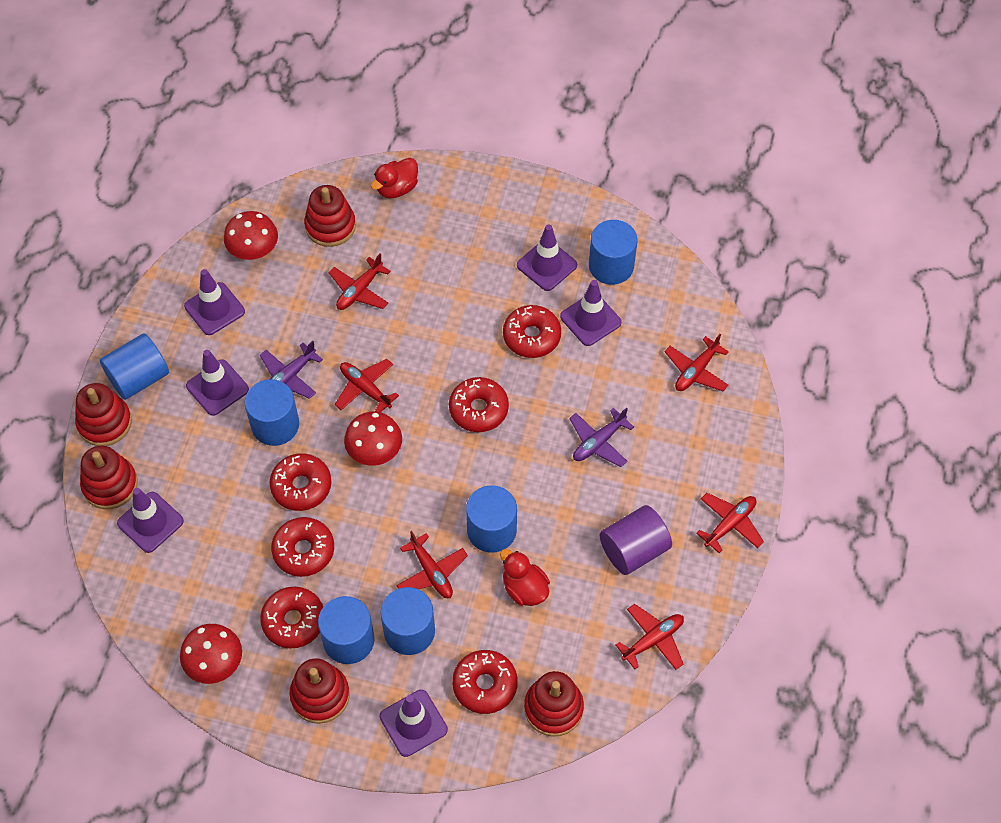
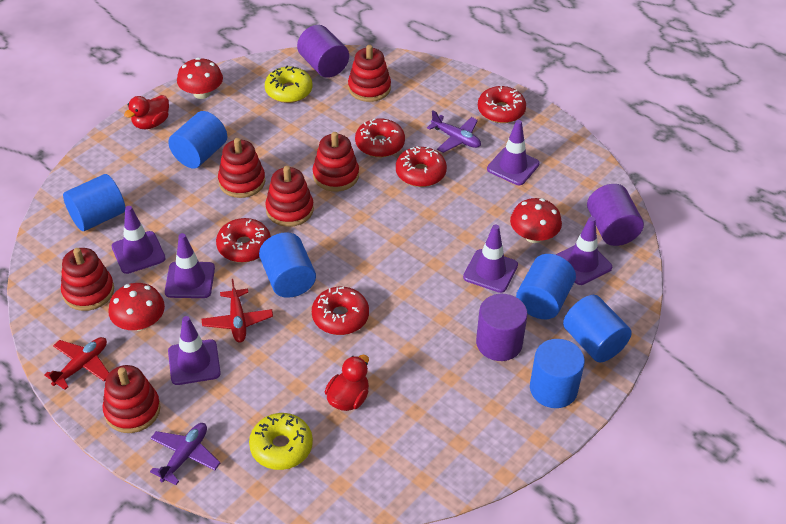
purple cylinder: [599,505,672,575] = 1 -> [297,25,349,78] [476,294,528,361] [587,184,644,246] = 3
red donut: [260,587,323,649] [269,453,331,511] [271,517,334,577] [449,377,509,432] [452,650,518,714] [503,305,561,358] = 6 -> [216,218,271,263] [312,287,369,335] [355,118,405,157] [396,146,447,187] [478,86,526,123] = 5
red plane: [329,254,391,310] [335,359,399,412] [396,531,468,598] [616,604,684,670] [665,334,729,391] [696,493,764,553] = 6 -> [44,337,109,390] [202,279,273,343] = 2
red stacking toy: [75,383,132,446] [80,445,138,509] [289,659,350,724] [304,185,356,247] [524,671,584,737] = 5 -> [61,248,114,311] [103,365,160,433] [218,138,265,198] [265,166,314,227] [313,132,359,192] [348,45,391,102] = 6
yellow donut: none = 0 -> [249,413,313,470] [265,66,312,103] = 2

